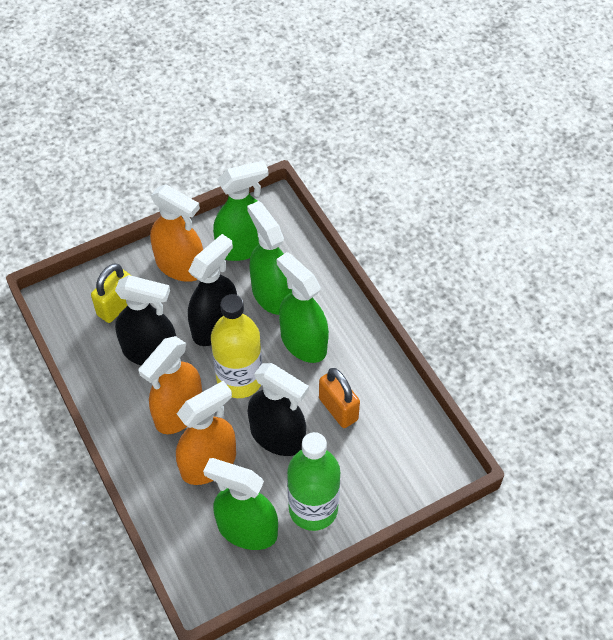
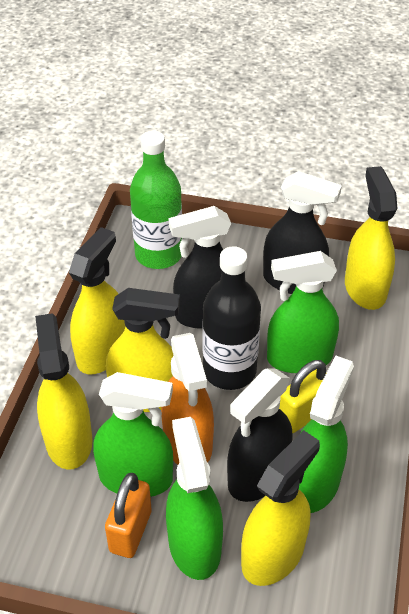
black bottle: none = 0 -> [202,246,261,390] = 1
orange spray bottle: [139,336,202,434] [150,184,203,282] [176,381,236,485] = 3 -> [161,333,214,465] = 1
yellow bottle: [211,294,262,398] = 1 -> none = 0
yellow spray bottle: none = 0 -> [35,313,93,470] [69,227,125,374] [106,288,180,412] [241,430,320,586] [345,166,398,310] = 5

